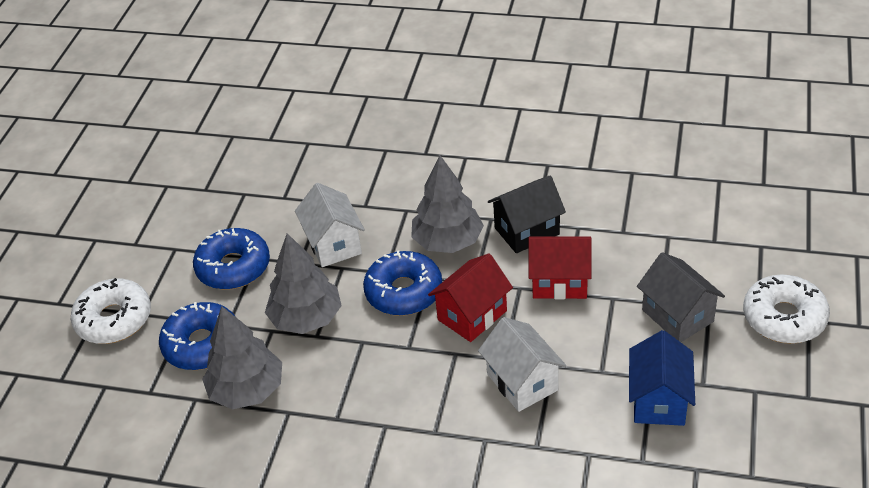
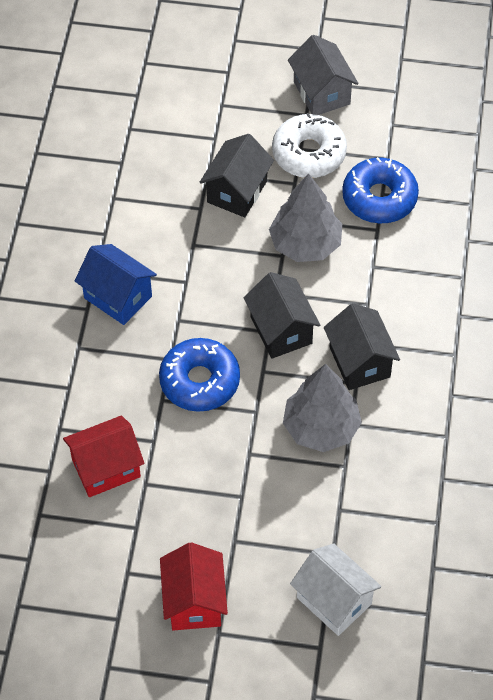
black house: [488,176,566,253] = 1 -> [200,134,274,217] [243,272,320,359] [324,303,400,390] = 3
blue donut: [159,302,236,370] [193,228,270,290] [363,250,442,316] = 3 -> [159,338,240,412] [342,157,419,224] = 2
grey tree: [202,306,282,409] [265,233,342,334] [411,156,484,253] = 3 -> [269,174,342,262] [283,364,362,452] = 2
white donut: [71,278,151,344] [743,274,830,344] = 2 -> [272,113,347,178] = 1
white house: [295,183,365,267] [478,317,566,412] = 2 -> [290,543,381,636] = 1

